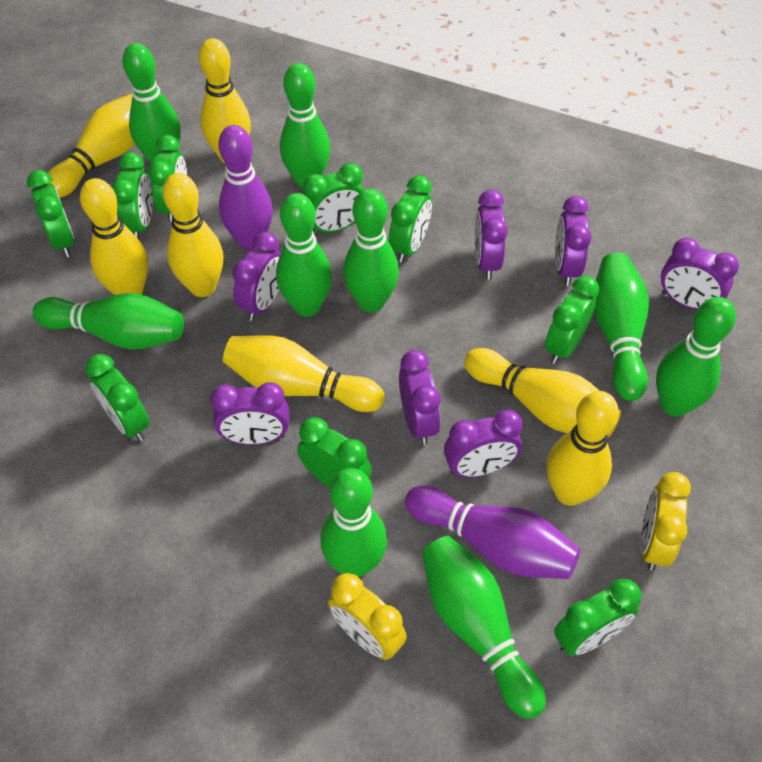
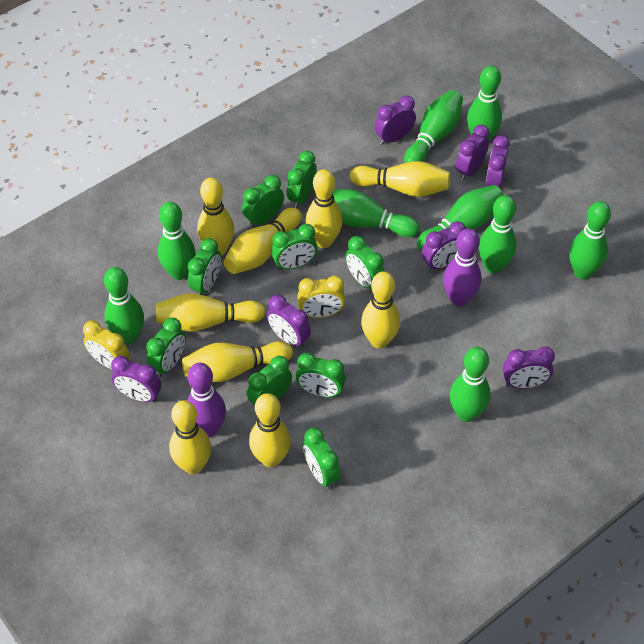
yellow bowling pin: [46,94,135,198] [80,178,148,295] [163,173,223,297] [199,38,251,163] [223,335,384,412] [464,348,621,437] [546,391,619,506] = 7 -> [156,293,266,332] [169,400,211,474] [182,341,293,382] [197,177,235,256] [224,208,302,274] [249,393,291,467] [306,169,343,248] [350,161,450,197] [361,271,400,348] = 9

